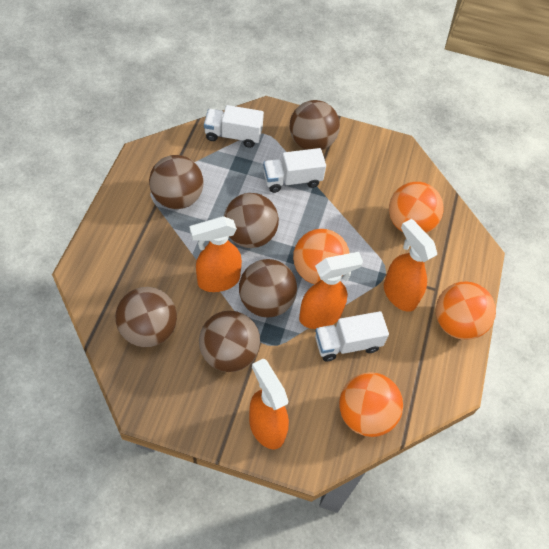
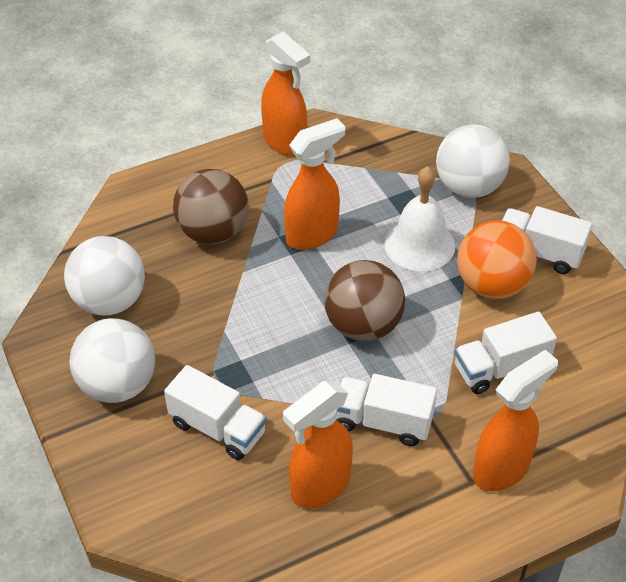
brown ball: [115,287,177,347] [149,155,203,209] [199,311,260,372] [224,193,279,248] [239,259,297,317] [290,100,340,150] = 6 -> [173,169,249,244] [324,260,405,341] = 2
orange ball: [293,229,349,284] [339,372,403,437] [389,182,443,233] [436,281,496,340] = 4 -> [457,220,537,299] = 1
white ball: none = 0 -> [64,236,145,316] [69,318,155,403] [436,124,510,198] = 3
white bell: none = 0 -> [384,166,455,271] = 1
white truck: [204,105,264,148] [263,148,326,193] [315,311,389,361] = 3 -> [164,365,267,460] [336,374,437,446] [454,311,557,394] [502,206,592,274] = 4

